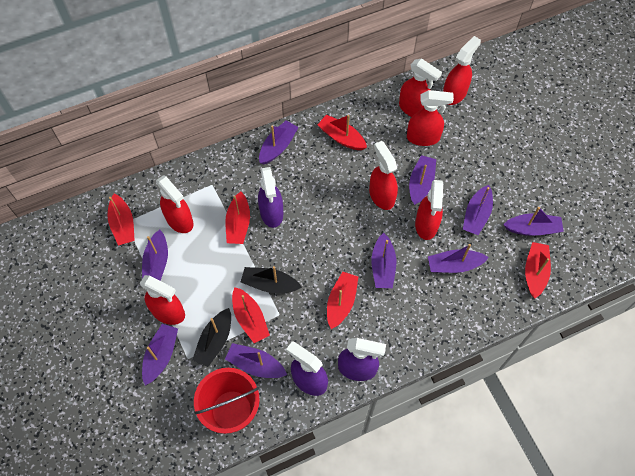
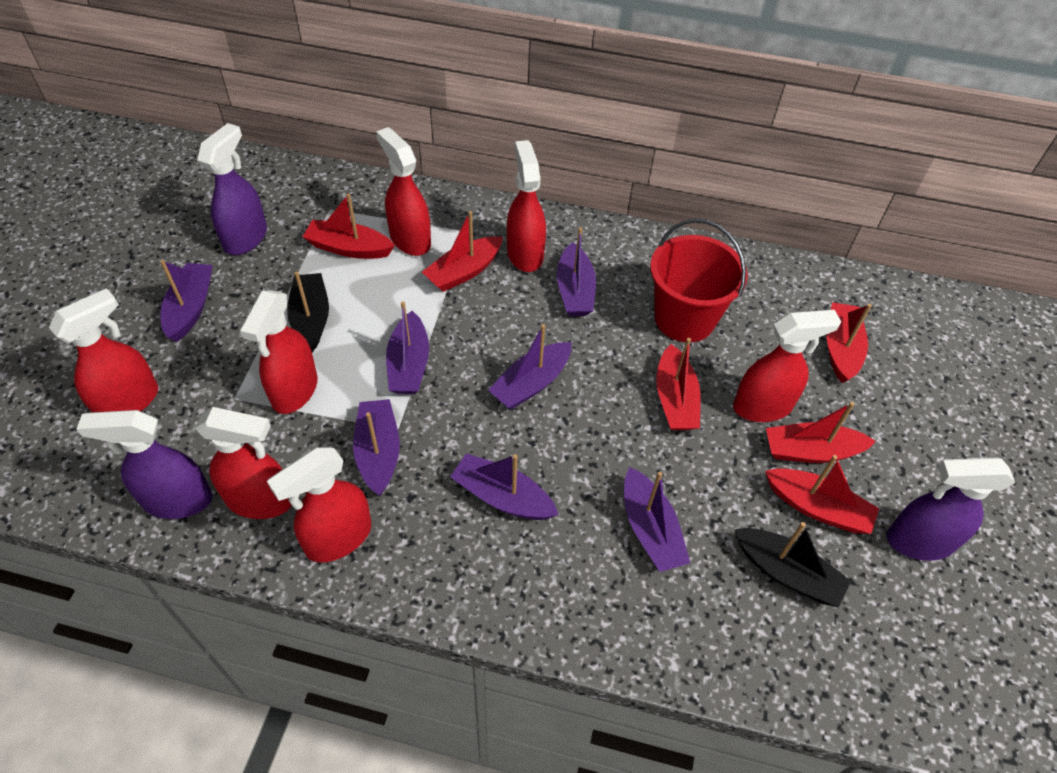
purple boat: [142,229,168,281] [142,324,178,386] [225,343,287,378] [259,120,299,165] [371,233,397,288] [409,155,436,205] [428,244,489,273] [463,185,493,235] [503,207,564,236] = 9 -> [160,260,213,342] [353,399,400,496] [386,301,429,394] [450,453,559,520] [488,324,572,409] [557,227,596,316] [624,467,690,572] = 7

